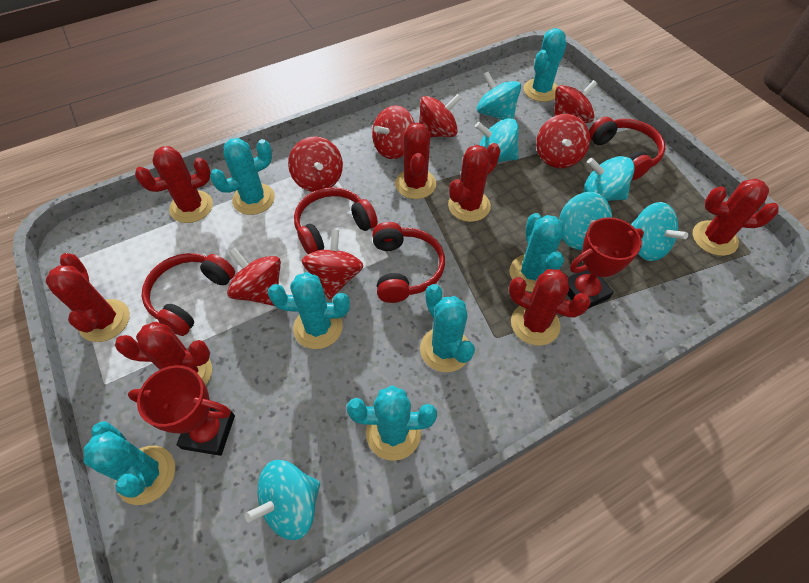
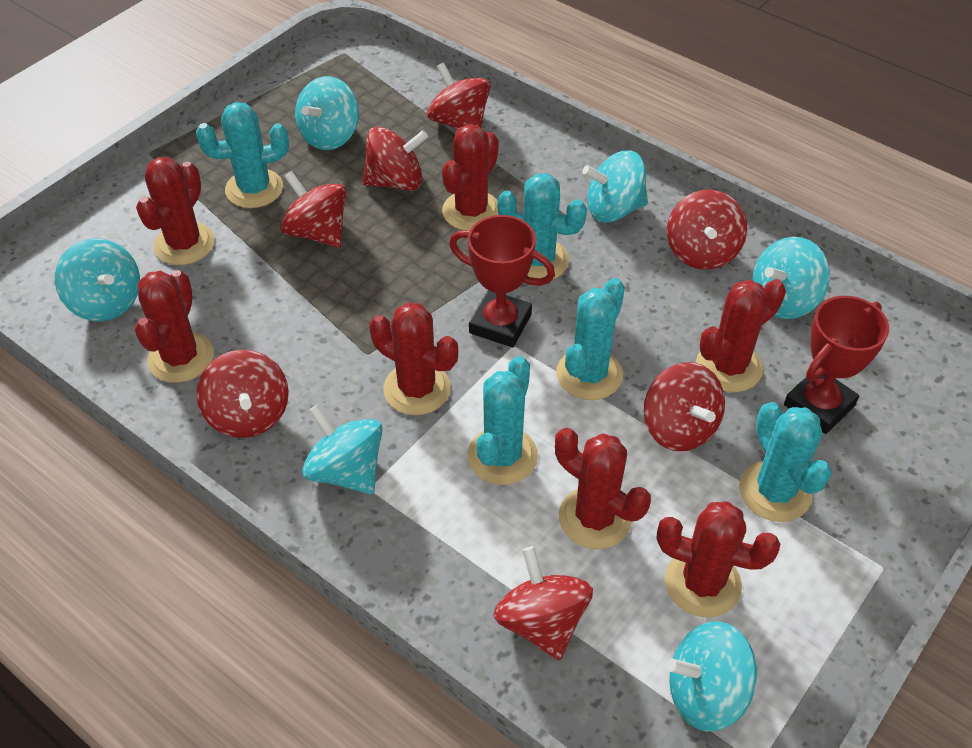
red headphones: [142,253,235,336] [294,187,378,254] [372,222,445,303] [589,117,665,180] = 4 -> none = 0
turquoise cactus: [84,421,175,505] [210,138,275,215] [268,272,350,349] [347,385,437,461] [420,284,475,372] [509,213,564,292] [523,28,567,102] = 7 -> [196,102,289,208] [468,356,538,485] [497,173,587,280] [556,278,625,400] [739,402,832,522] = 5

